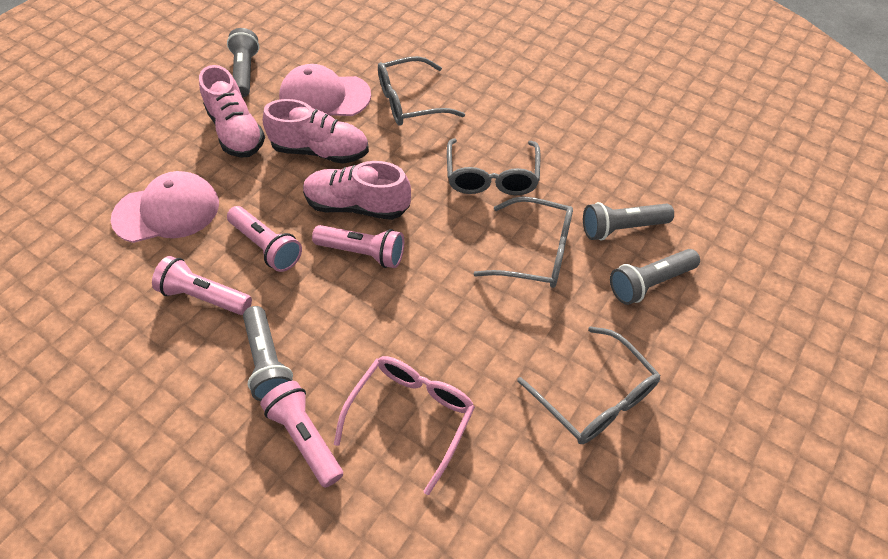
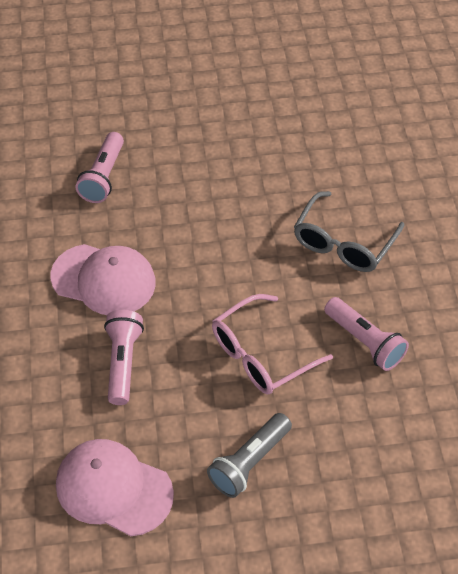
grey flashlight: [227,28,259,98] [243,306,293,401] [583,202,674,241] [610,249,700,305] = 4 -> [207,413,292,498] = 1
grey glasses: [378,56,465,126] [447,138,540,195] [473,196,573,288] [517,326,661,444] = 4 -> [294,191,404,272] = 1
pink flashlight: [152,256,252,315] [227,206,302,272] [260,381,343,488] [312,225,404,268] = 4 -> [75,132,124,203] [104,310,144,405] [324,297,409,371] = 3
pink shoe: [199,65,265,157] [263,99,369,164] [303,161,411,220] = 3 -> none = 0

